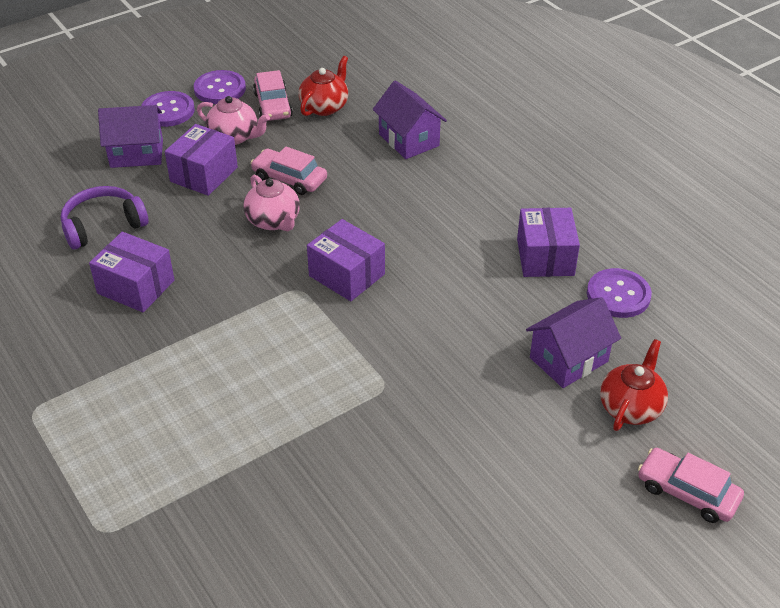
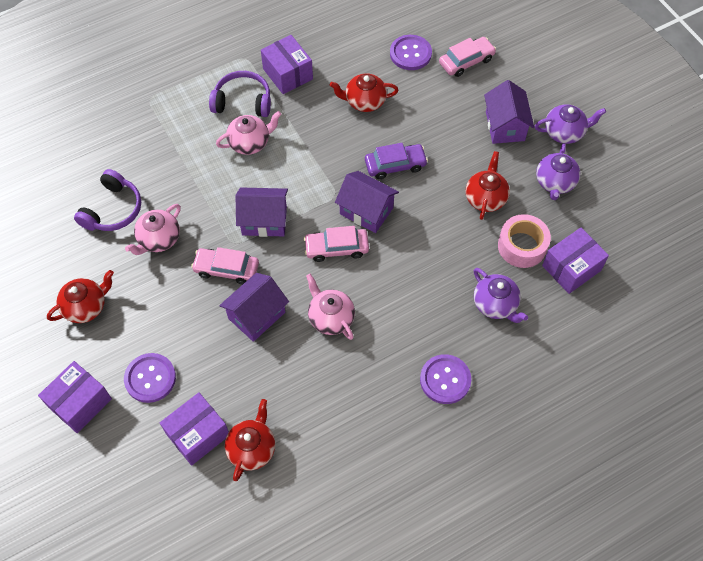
pink tape: none = 0 -> [498,214,551,268] = 1
pink teapot: [197,96,270,145] [243,175,300,231] = 2 -> [125,204,181,255] [216,111,281,155] [306,274,355,340] = 3
purple car: none = 0 -> [365,143,428,179] = 1
purple headphones: [61,186,148,249] = 1 -> [74,169,141,231] [209,71,271,117] = 2
purple house: [98,105,163,168] [373,80,447,159] [526,297,621,388] = 3 -> [219,273,289,342] [236,187,288,237] [335,171,399,233] [484,80,534,144] = 4
purple teapot: none = 0 -> [474,268,528,323] [535,104,606,144] [536,143,580,200] = 3
red teapot: [298,56,348,116] [600,339,668,431] = 2 -> [47,270,114,323] [225,399,275,481] [330,73,399,112] [465,151,510,220] = 4

